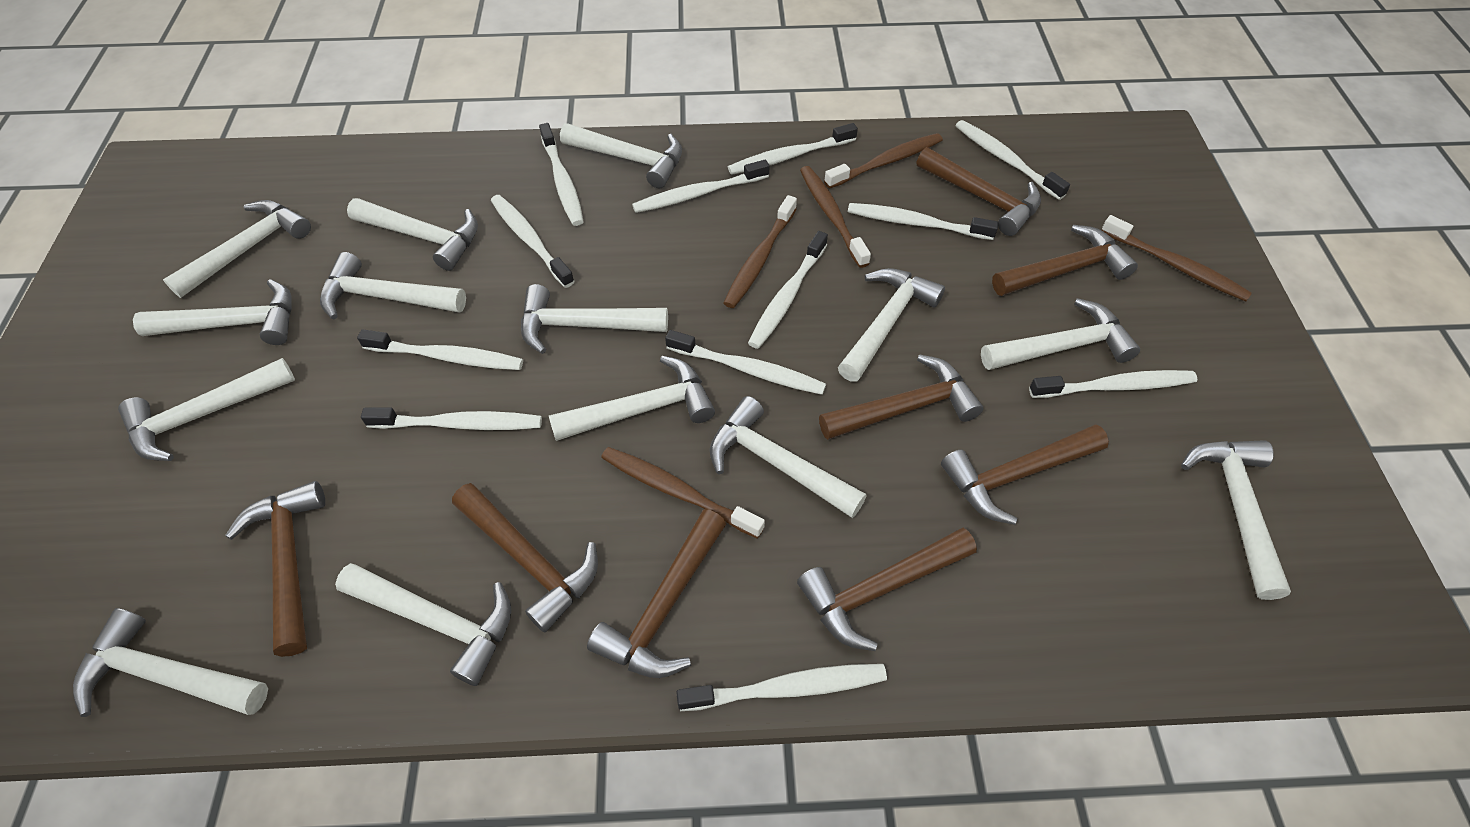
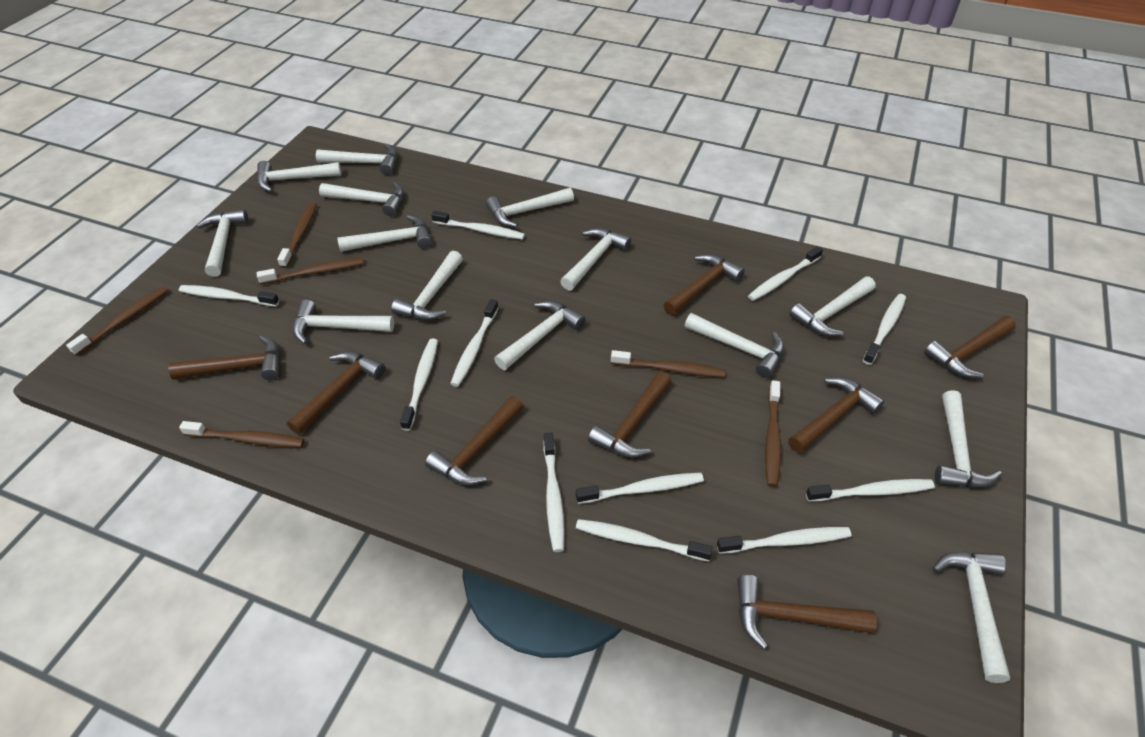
brown toothbrush: [601,447,765,539] [723,195,797,308] [800,166,871,268] [824,133,943,189] [1102,215,1252,301] = 5 -> [66,286,169,356] [179,421,304,447] [257,258,364,284] [277,202,317,268] [611,350,726,378] [765,380,781,487] = 6
white toothbrush: [357,329,523,370] [361,407,542,430] [491,195,575,288] [539,123,584,226] [632,160,770,213] [665,330,826,395] [676,664,887,711] [728,123,858,175] [748,231,828,349] [848,203,998,240] [955,120,1070,200] [1029,370,1198,398] = 12 -> [179,285,279,307] [400,338,438,431] [431,211,525,240] [450,299,498,387] [543,432,565,552] [576,473,704,504] [576,519,713,561] [717,527,851,554] [748,246,823,301] [806,479,935,502] [863,294,906,365] = 11

